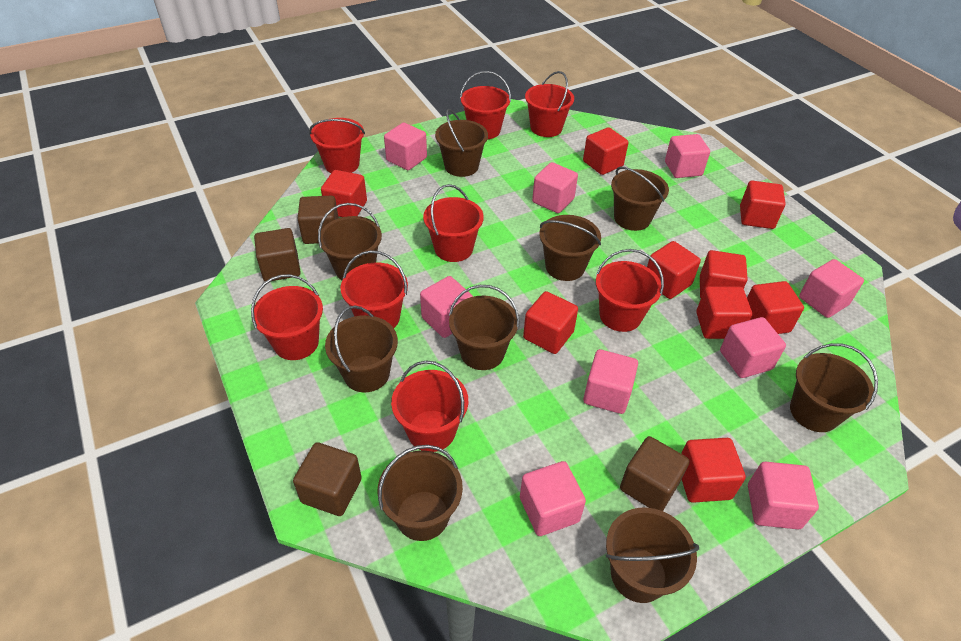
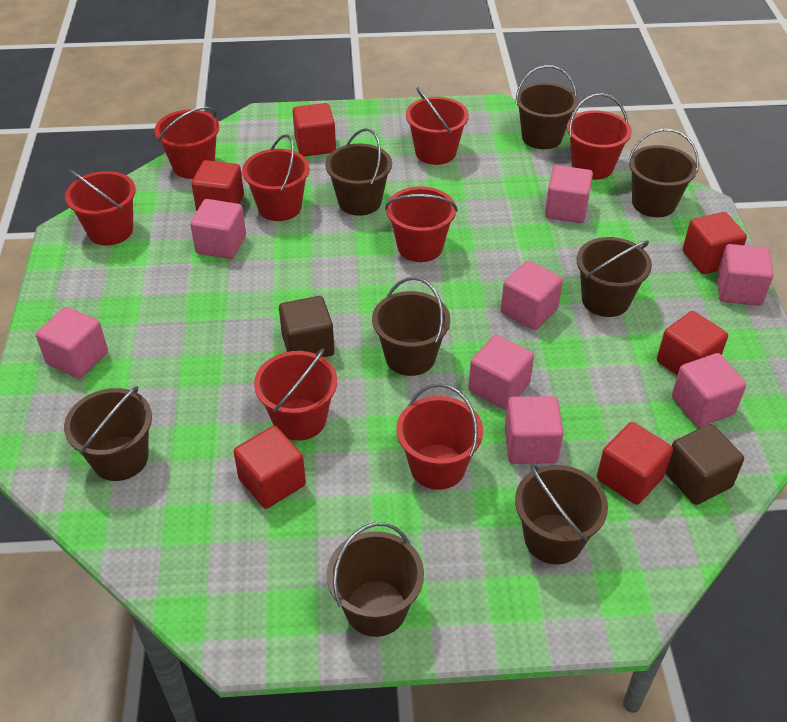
brown bucket: [318,203,382,280] [325,306,398,392] [377,445,463,541] [435,109,488,177] [449,285,520,370] [539,215,601,281] [606,507,699,603] [611,167,669,231] [790,343,878,432] = 9 -> [64,386,152,481] [325,128,392,216] [327,522,424,637] [372,277,450,376] [515,464,608,565] [516,65,578,149] [577,237,652,317] [628,129,699,217] = 8
brown cube: [254,228,301,282] [293,443,362,516] [297,196,339,244] [620,436,690,511] = 4 -> [279,296,334,357] [666,424,744,505] = 2
pink cube: [384,123,427,170] [420,276,473,338] [520,461,586,536] [532,162,578,213] [583,349,638,414] [665,134,710,178] [720,317,786,378] [748,462,819,529] [799,259,864,318] = 9 -> [36,307,108,379] [190,199,246,259] [468,335,534,410] [501,261,563,330] [505,396,564,464] [545,165,593,223] [672,353,746,427] [717,244,774,306] = 8
red cube: [321,170,367,217] [523,291,578,354] [583,127,629,175] [647,241,701,299] [681,438,746,503] [696,286,752,339] [700,250,748,298] [740,180,786,229] [747,281,804,334] = 9 -> [192,160,244,211] [234,426,306,509] [293,103,336,156] [597,422,673,505] [657,311,728,375] [683,212,747,274] = 6

